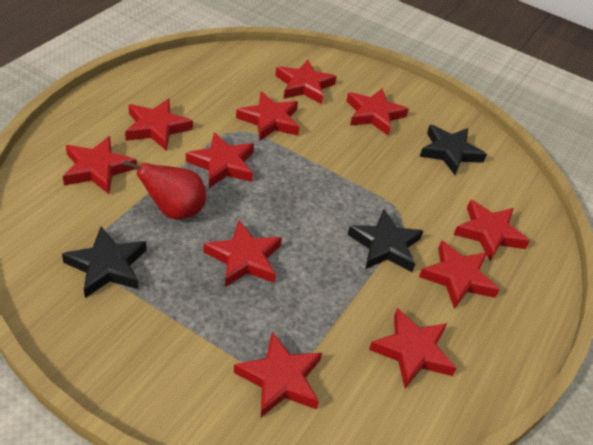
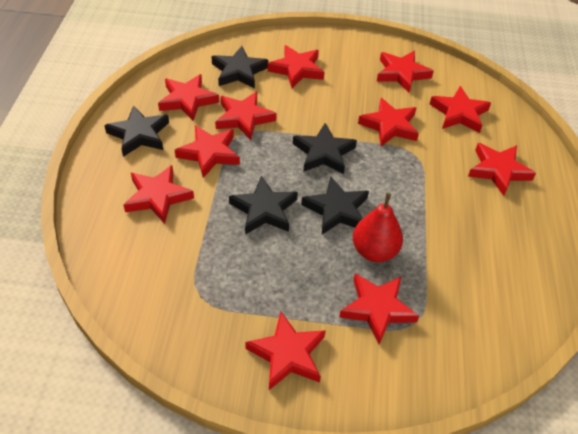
black star: [62,227,147,298] [347,209,423,272] [420,125,487,175] = 3 -> [104,105,169,157] [211,46,269,89] [229,176,298,235] [293,123,357,174] [301,177,369,235] = 5

